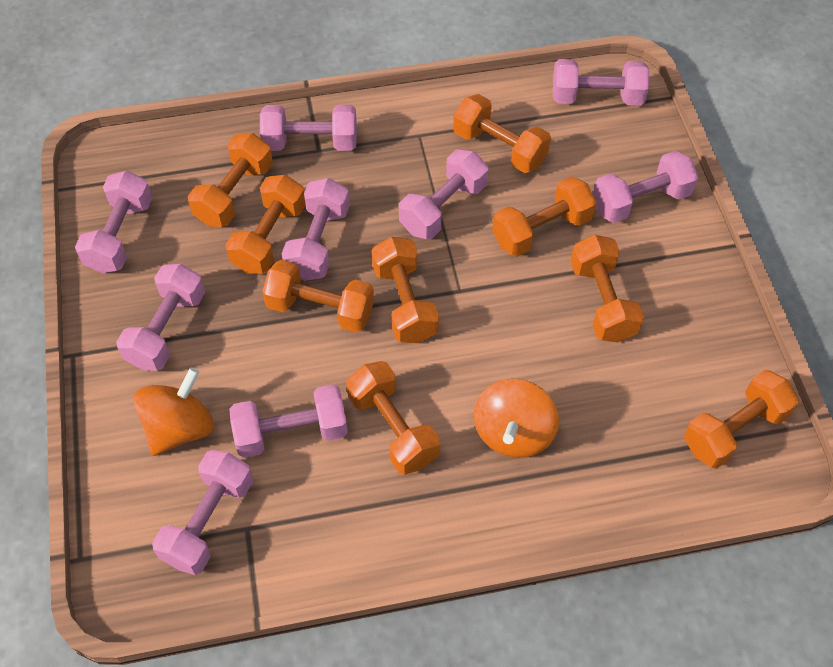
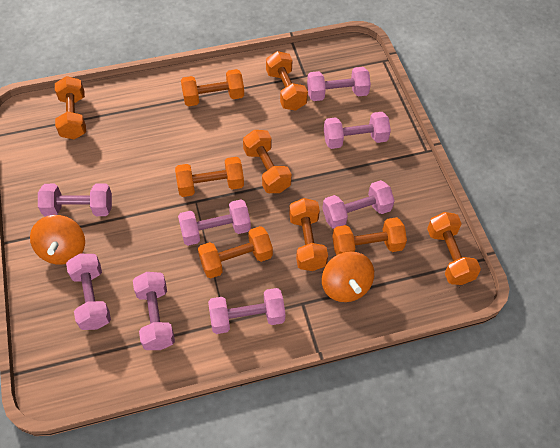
pink dumbbell: [75,171,153,273] [116,264,205,371] [152,450,253,575] [229,384,348,458] [260,105,357,151] [282,178,350,281] [399,149,489,239] [553,59,649,106] [593,151,698,223] = 9 -> [38,183,112,217] [66,254,111,330] [133,272,175,350] [178,200,251,246] [208,288,285,334] [307,67,371,101] [322,180,395,229] [324,112,391,149] = 8

